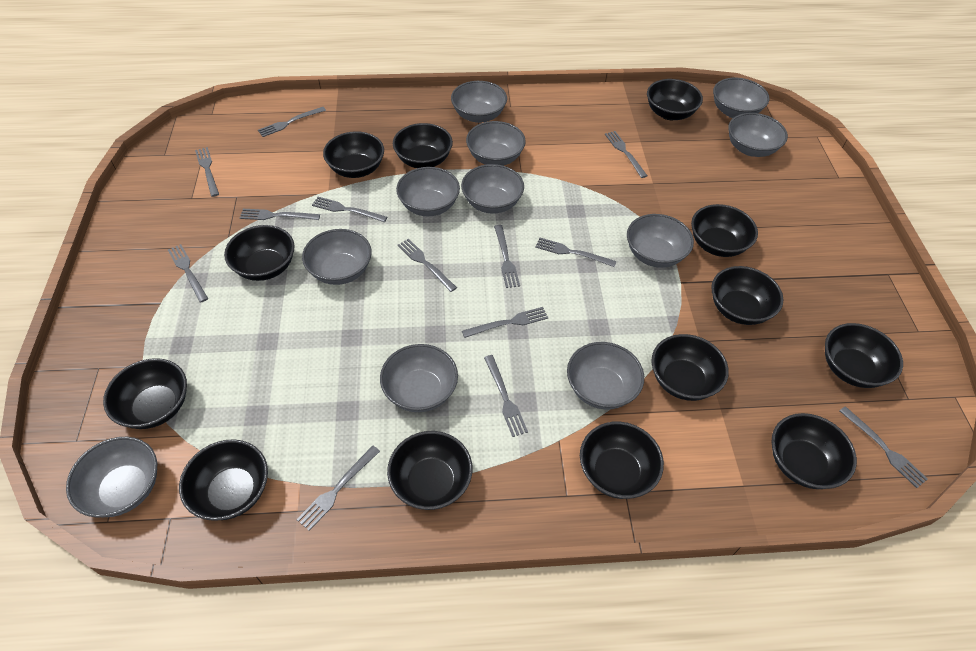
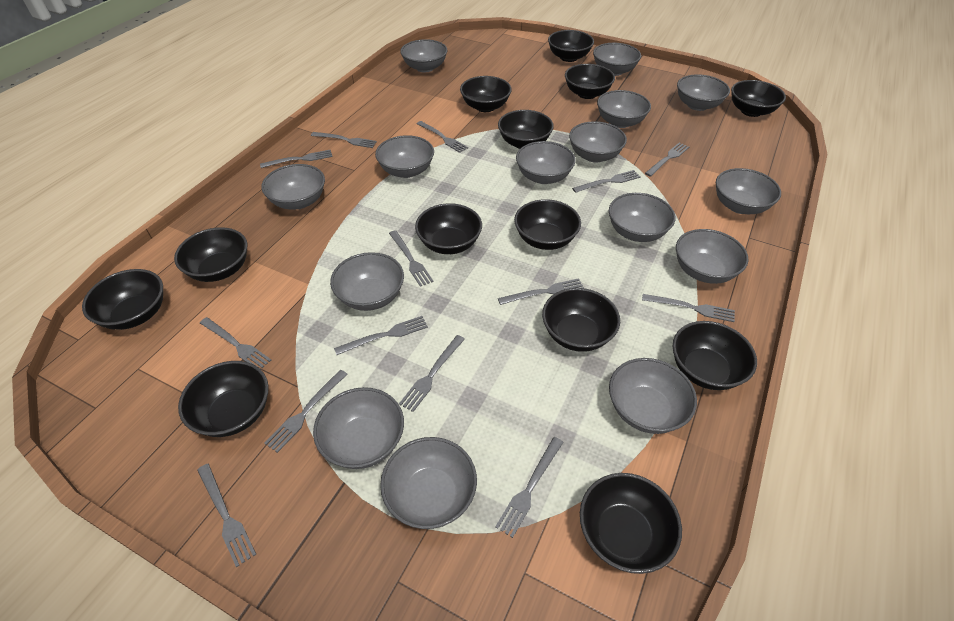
grey bowl: [66,437,157,517] [302,229,372,285] [380,344,458,412] [396,167,460,216] [451,81,507,123] [461,164,524,213] [466,121,526,166] [567,342,644,409] [627,214,694,268] [713,78,769,118] [728,113,788,157] = 11 -> [261,164,325,210] [313,387,404,469] [330,252,404,311] [375,135,434,178] [380,437,477,529] [400,39,448,72] [516,141,576,184] [569,121,627,163] [593,43,641,76] [597,90,651,128] [609,193,675,242] [609,358,697,434] [676,229,749,284] [677,74,730,111] [716,168,781,214] = 15
grey fork: [168,244,208,303] [195,147,219,197] [240,209,320,220] [258,107,326,137] [296,446,380,531] [312,197,387,222] [398,239,457,292] [462,307,548,338] [484,355,528,437] [494,225,520,288] [535,238,617,267] [605,131,647,178] [839,406,928,488] = 13 -> [197,464,257,567] [200,317,271,368] [260,150,333,168] [264,370,348,453] [311,132,377,148] [334,316,428,355] [389,230,433,287] [399,335,465,412] [417,121,468,153] [495,437,563,538] [498,278,584,305] [572,170,641,193] [642,294,735,322] [645,142,689,177] = 14

